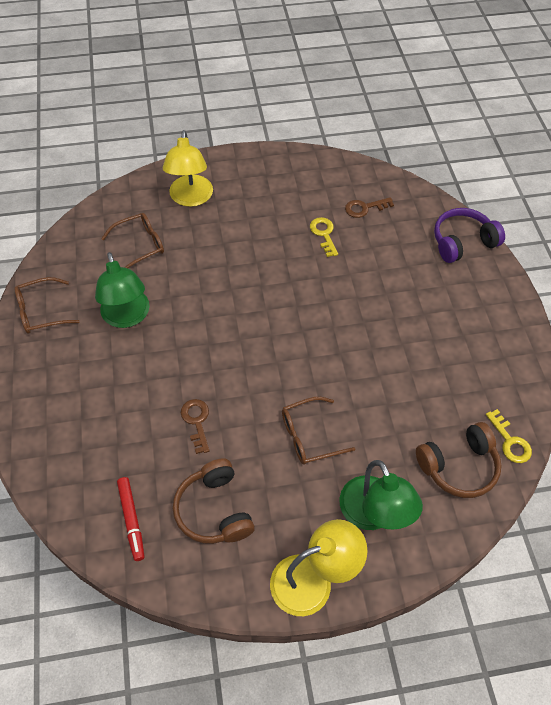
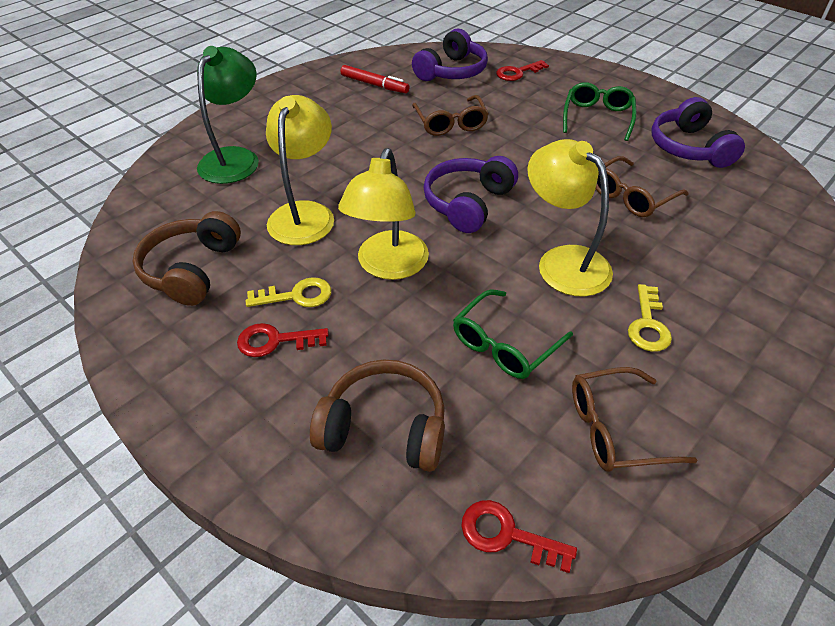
brown key: [181,399,210,454] [345,197,394,218] = 2 -> none = 0
green glasses: none = 0 -> [453,289,573,379] [563,82,636,141] = 2
green lamp: [95,252,150,328] [340,460,423,530] = 2 -> [197,46,259,184] = 1
purple headphones: [434,208,505,263] = 1 -> [412,29,488,81] [423,156,518,233] [651,97,745,168] = 3
red key: none = 0 -> [237,323,329,357] [461,500,577,573] [496,60,549,81] = 3
yellow lamp: [163,130,213,207] [270,519,367,616] = 2 -> [266,95,334,245] [338,148,429,280] [527,139,613,296] = 3

